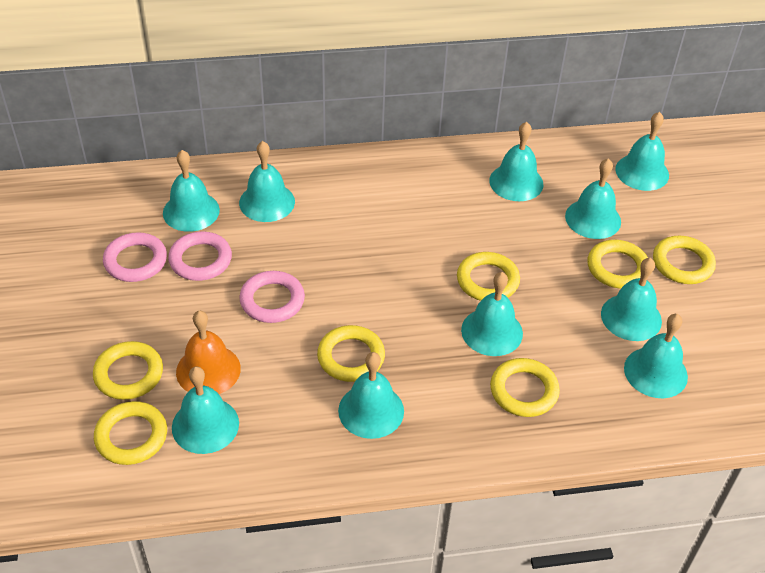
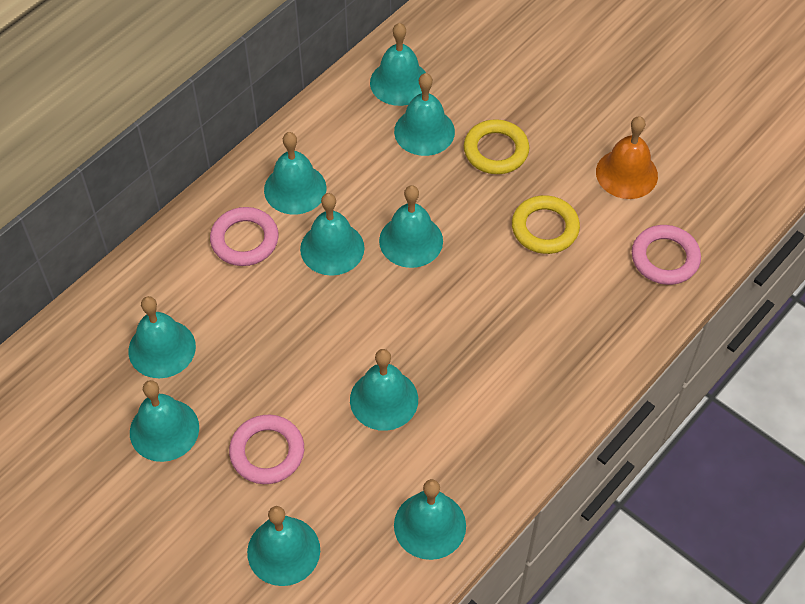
yellow ring: [93,341,163,400] [94,401,167,465] [317,325,385,382] [457,252,520,301] [490,358,560,417] [588,240,648,289] [653,236,716,284] = 7 -> [464,119,529,174] [512,195,580,254] = 2

